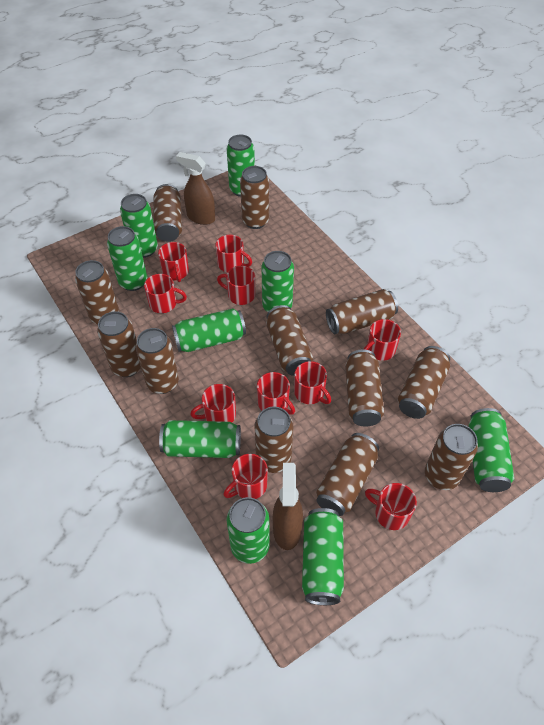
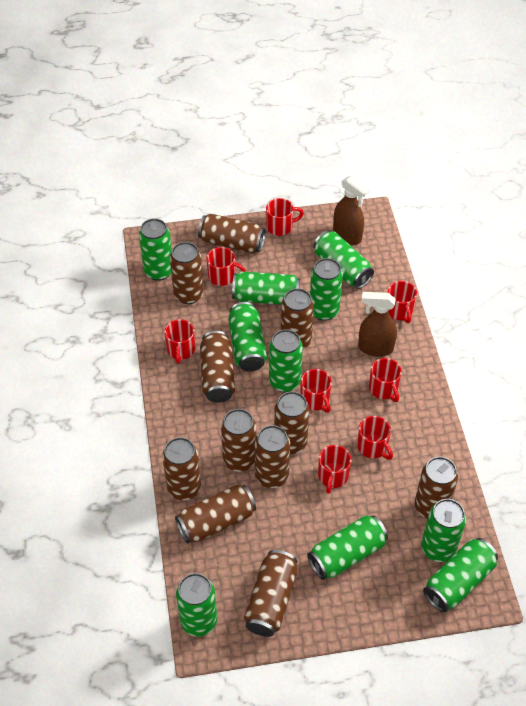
brown can: [75,260,119,324] [97,311,141,377] [136,328,179,394] [153,184,182,242] [240,166,269,229] [255,407,293,473] [266,305,313,376] [316,433,379,516] [326,289,398,334] [345,350,384,427] [398,346,450,419] [425,424,478,490] = 12 -> [162,437,201,500] [170,242,204,304] [175,484,256,544] [198,213,266,253] [200,331,235,403] [221,409,256,472] [244,550,297,637] [255,425,290,488] [274,391,309,454] [281,288,314,349] [415,457,458,519] = 11
green can: [107,226,147,291] [120,194,158,258] [159,420,241,458] [172,308,246,352] [227,135,255,197] [227,497,270,564] [262,251,294,312] [302,508,344,605] [469,408,514,492] = 9 -> [139,218,172,281] [176,573,217,637] [228,302,267,371] [232,272,300,305] [269,329,303,392] [307,515,388,580] [310,258,343,321] [314,231,374,289] [421,499,466,562] [423,538,498,612] = 10
red mug: [144,274,187,313] [158,242,189,282] [190,384,236,422] [215,235,252,272] [217,266,255,305] [223,454,268,499] [257,372,295,415] [294,361,331,404] [363,319,401,361] [365,483,417,530] = 10 -> [164,319,195,364] [207,247,246,286] [266,198,304,236] [300,369,332,413] [318,445,352,494] [357,416,393,460] [369,358,402,402] [387,281,417,323] = 8

